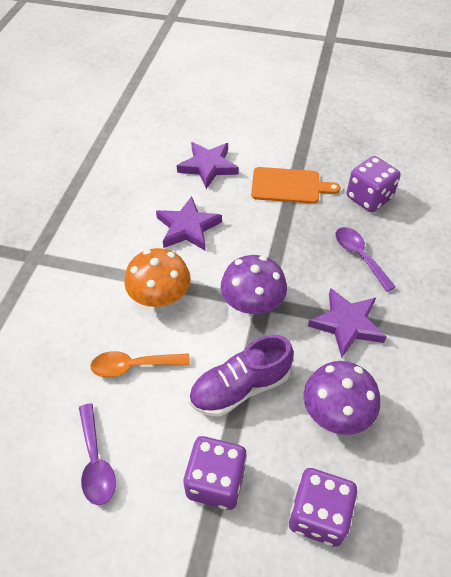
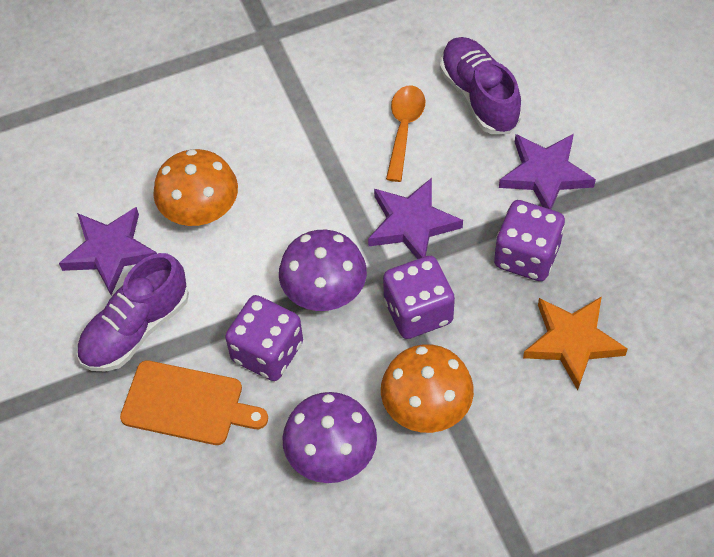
orange mushroom: [124,248,191,307] = 1 -> [153,149,238,226] [381,344,474,433] = 2
orange star: none = 0 -> [523,296,628,390] = 1
purple shoe: [189,335,294,417] = 1 -> [77,253,189,371] [440,37,522,134] = 2
purple spoon: [79,403,116,505] [336,227,396,292] = 2 -> none = 0

